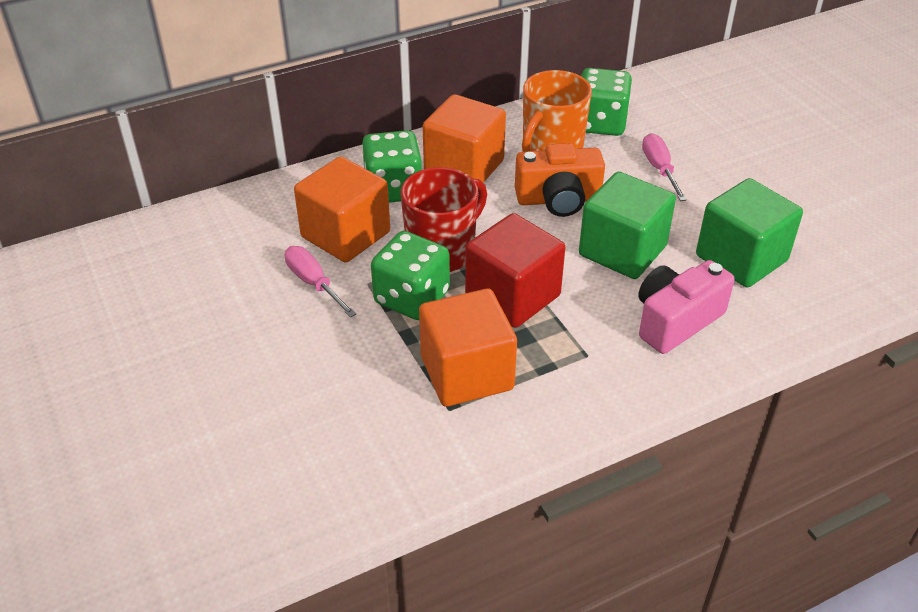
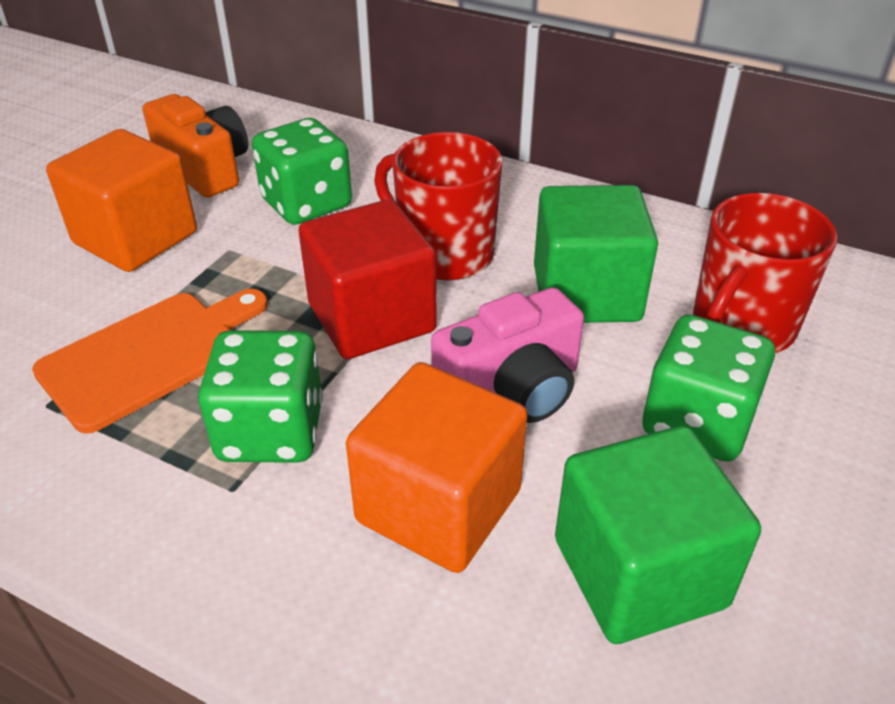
orange cube: [294,156,390,262] [419,289,517,407] [423,94,506,183] = 3 -> [46,129,197,272] [346,362,528,573] = 2
orange cutting board: none = 0 -> [32,289,268,434] = 1
orange mug: [522,70,592,152] = 1 -> none = 0
pink screwdriver: [285,246,357,318] [642,133,687,201] = 2 -> none = 0
red mug: [401,167,487,272] = 1 -> [374,132,502,280] [693,193,838,353] = 2

